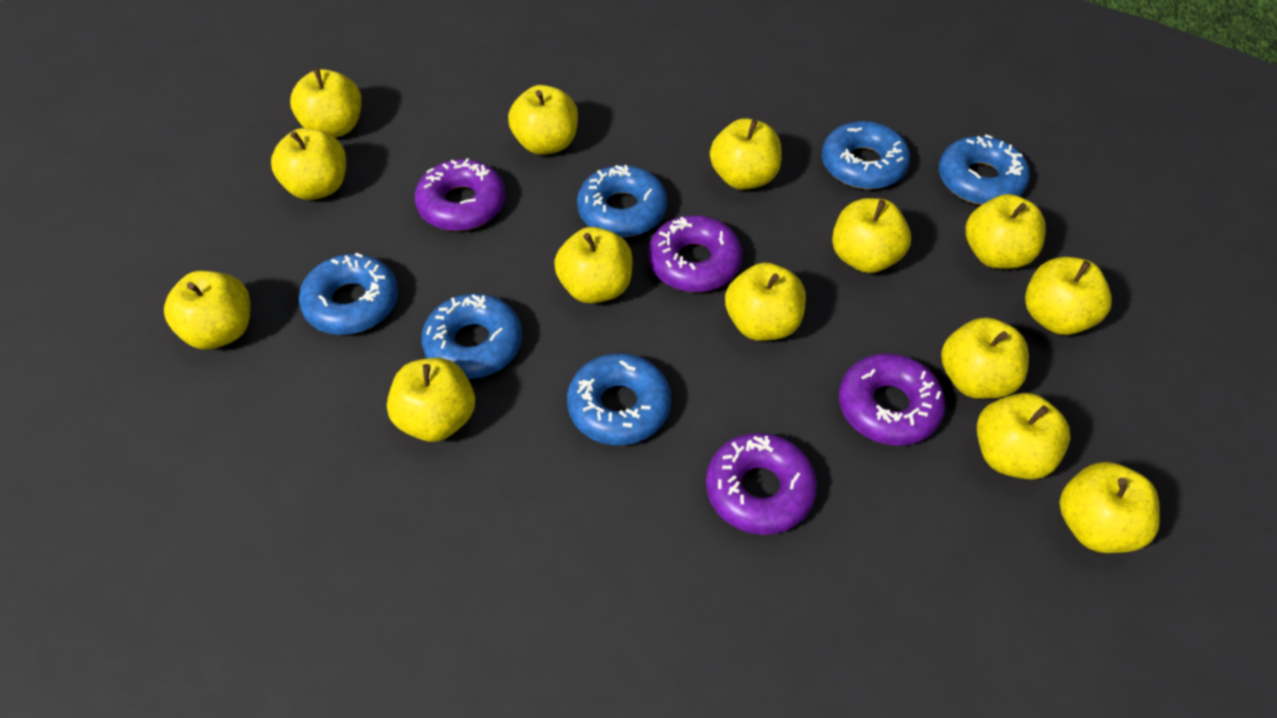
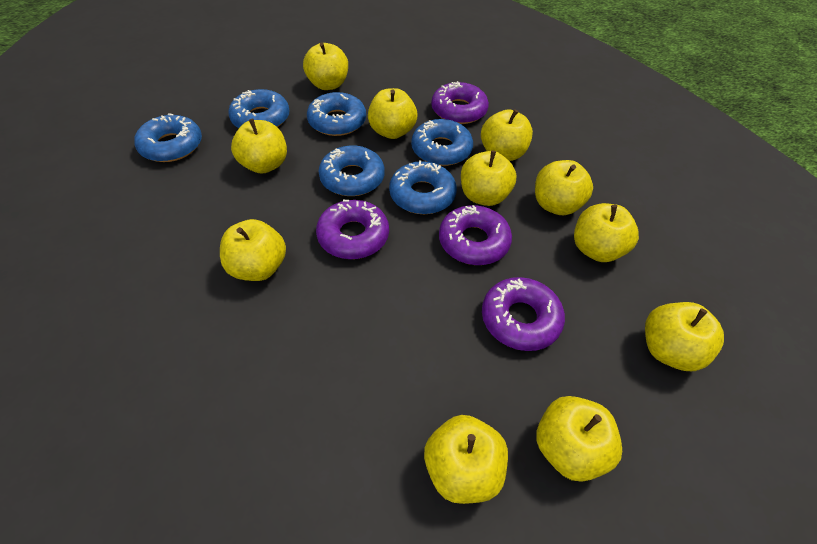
yellow apple: [164,271,250,349] [271,128,346,200] [290,68,362,138] [387,358,475,442] [508,85,578,155] [554,227,633,303] [710,118,782,190] [725,262,806,341] [832,198,911,273] [941,318,1029,399] [966,194,1046,269] [977,393,1071,480] [1025,257,1112,335] [1060,462,1160,553] = 14 -> [220,219,286,281] [231,119,287,174] [303,43,348,90] [368,88,417,139] [424,415,508,504] [461,150,516,206] [481,109,533,161] [535,160,593,215] [537,396,622,482] [574,203,639,262] [645,302,724,371] = 11

